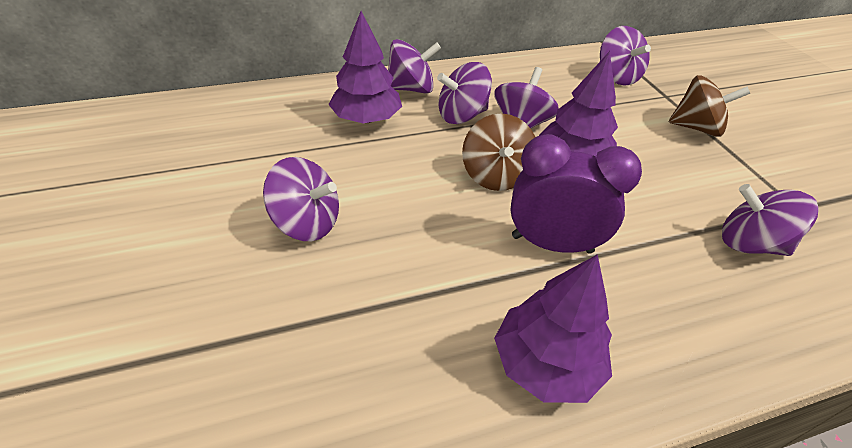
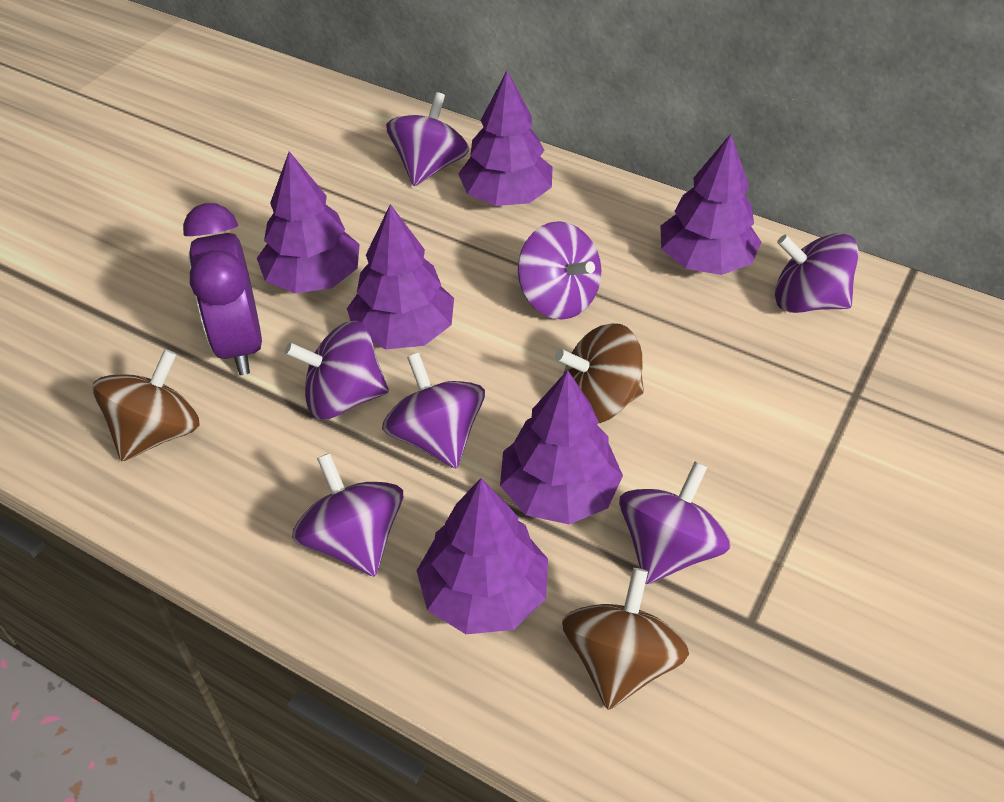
brown spinning top: [462,113,535,191] [669,75,750,137] = 2 -> [93,349,200,461] [555,323,644,423] [562,568,689,710] = 3
purple spinning top: [263,157,339,241] [388,39,441,94] [437,62,492,124] [495,67,559,128] [600,26,651,85] [722,184,818,256] = 6 -> [285,321,389,420] [292,453,403,577] [382,353,485,469] [386,92,469,186] [518,221,601,320] [619,462,730,584] [775,233,859,313] = 7
purple tree: [328,11,402,123] [494,254,612,403] [539,51,618,157] = 3 -> [257,151,360,293] [347,204,454,349] [417,478,548,634] [458,71,553,206] [500,370,623,524] [661,134,761,275] = 6

